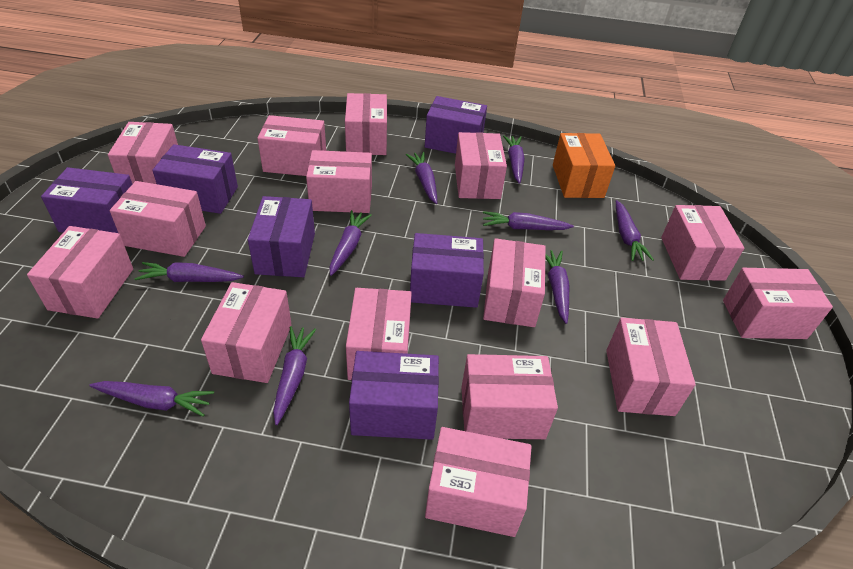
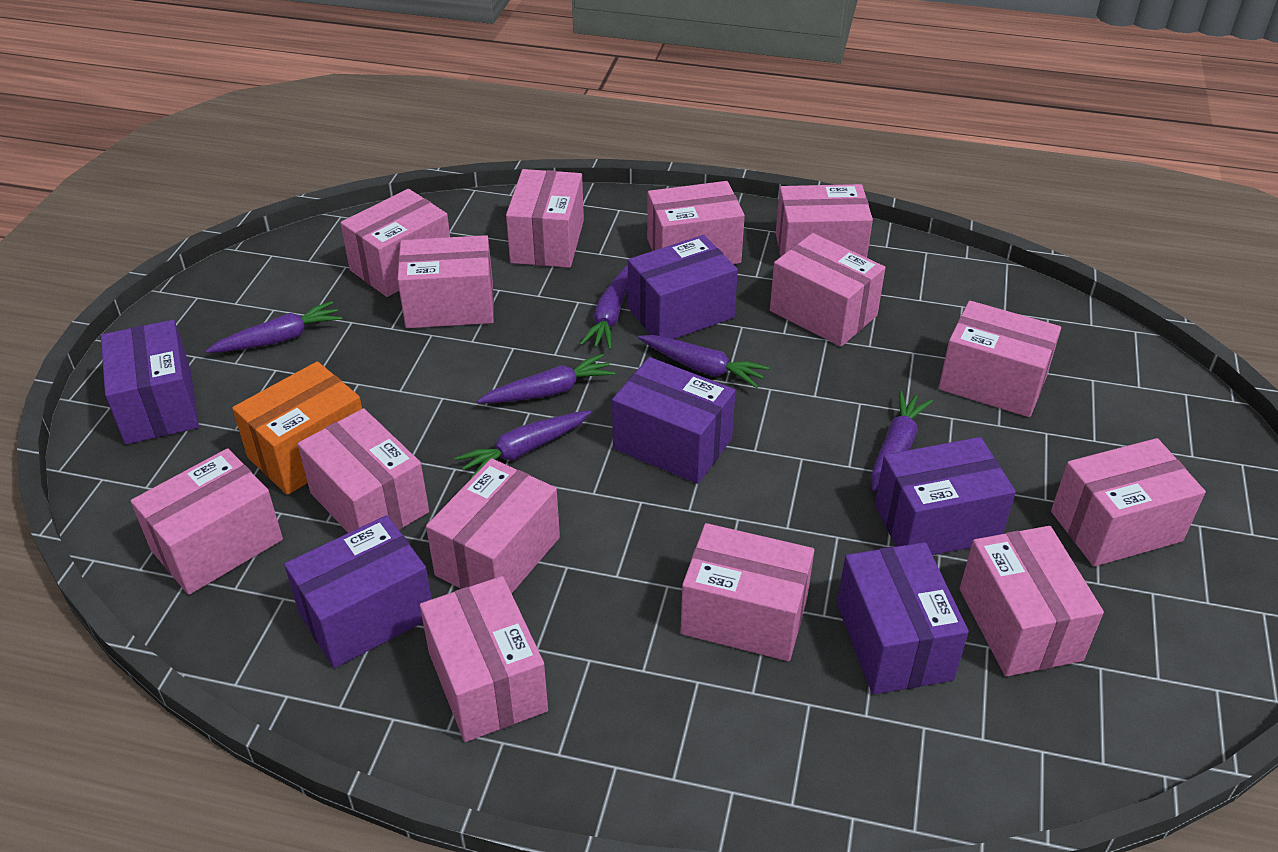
pink box: [27,226,133,318] [108,122,178,184] [110,181,206,257] [201,282,292,383] [257,115,326,176] [306,150,372,213] [345,93,387,155] [346,288,412,380] [425,427,532,537] [455,132,507,199] [461,354,558,439] [483,238,546,327] [606,318,696,416] [661,205,744,281] [723,268,833,339] = 15 -> [131,448,283,595] [298,408,429,533] [340,189,450,297] [397,235,494,328] [420,576,548,742] [426,458,560,593] [506,169,584,268] [647,181,745,264] [681,523,814,661] [770,233,885,347] [776,184,873,258] [939,301,1061,417] [960,526,1104,676] [1051,438,1206,567] = 14
purple carrot: [89,381,214,417] [135,262,244,282] [273,326,316,425] [329,210,372,276] [405,152,437,204] [483,211,574,230] [503,136,525,184] [545,250,569,324] [616,200,654,261] = 9 -> [206,301,342,353] [455,410,591,479] [477,354,615,403] [580,266,628,350] [638,335,769,388] [871,391,933,491] = 6

